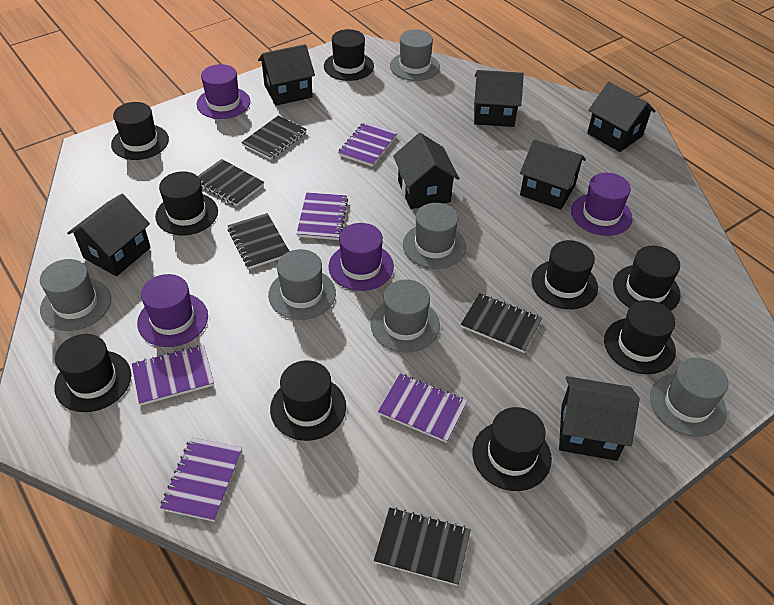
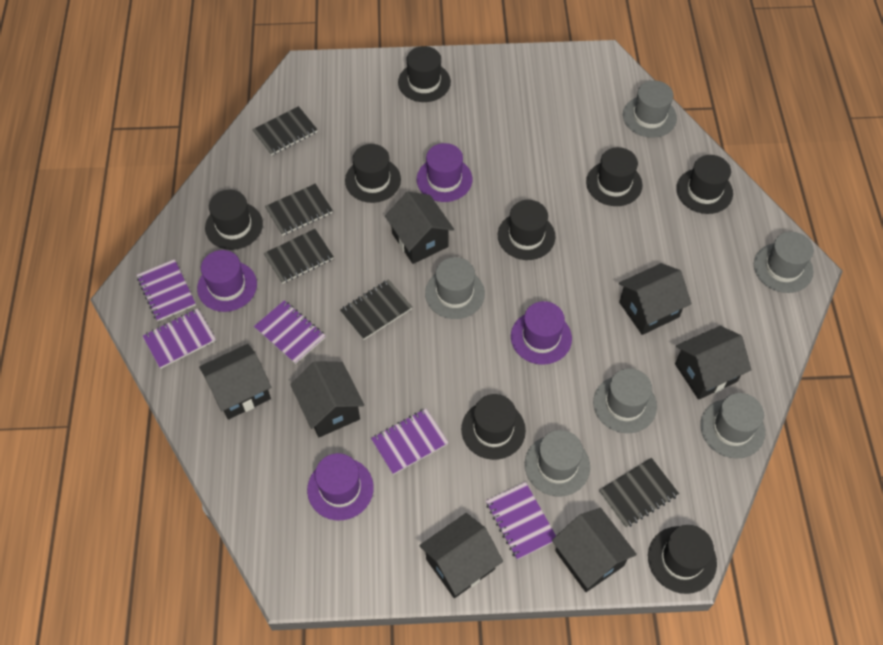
black hat: [54,334,131,412] [111,102,169,160] [155,171,218,235] [270,360,346,441] [324,29,374,81] [472,407,552,491] [531,240,598,309] [604,300,676,374] [613,246,680,311] = 9 -> [205,190,263,250] [345,144,401,203] [398,46,451,102] [461,394,526,460] [498,200,556,260] [586,147,643,206] [648,525,717,594] [676,155,733,214] = 8

